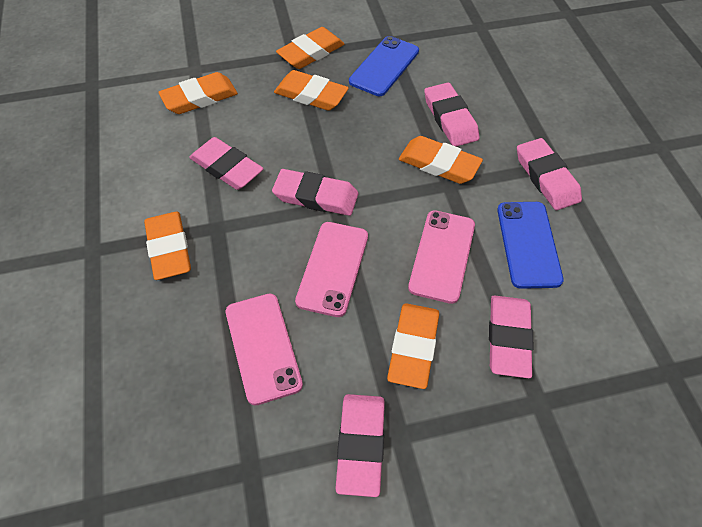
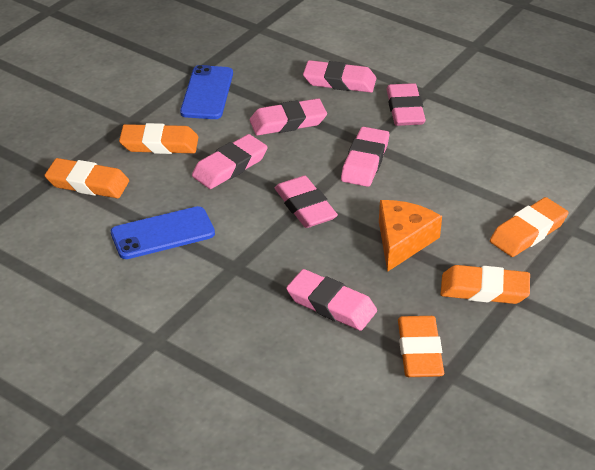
orange cheese: none = 0 -> [379,200,442,272] = 1
orange eraser: [144,212,191,280] [158,72,238,114] [274,70,349,111] [276,27,345,69] [387,303,439,389] [399,136,483,184] = 6 -> [44,158,129,198] [119,123,198,154] [398,316,444,377] [440,265,530,304] [490,197,569,257] = 5
pink eraser: [189,137,264,190] [272,169,358,216] [335,394,385,497] [424,82,479,147] [489,296,534,378] [517,138,582,210] = 6 -> [192,134,268,189] [250,98,327,136] [275,176,338,228] [286,269,377,331] [303,60,376,93] [341,127,389,187] [387,83,426,126] = 7
pink phone: [226,294,303,405] [295,222,368,317] [408,210,475,304] = 3 -> none = 0

